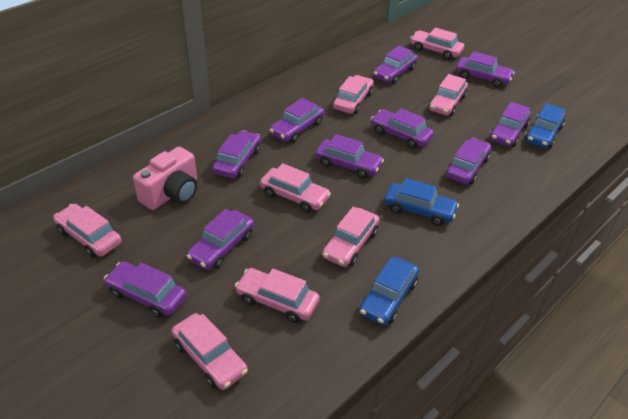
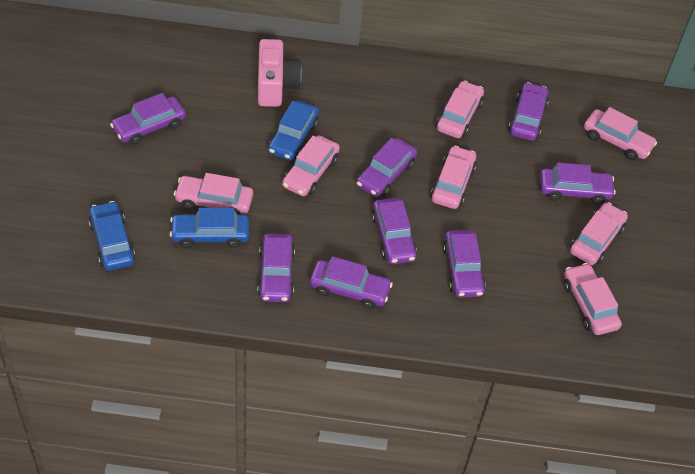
pink car: [54,204,122,258] [171,313,248,390] [235,268,320,323] [260,163,331,213] [322,207,380,267] [333,75,374,114] [410,28,464,60] [429,74,468,116] = 8 -> [174,173,253,215] [282,136,340,196] [431,146,476,209] [436,81,484,138] [564,263,622,335] [570,202,628,265] [584,107,657,160] = 7
purple car: [104,261,187,318] [186,209,254,270] [212,130,261,178] [270,98,324,143] [315,134,384,179] [371,108,434,149] [373,46,418,84] [446,138,491,184] [456,52,514,87] [489,102,531,147] = 10 -> [110,93,186,145] [257,233,295,302] [310,256,393,309] [356,138,417,197] [372,198,417,264] [443,230,485,297] [508,82,549,141] [540,163,616,204] = 8

